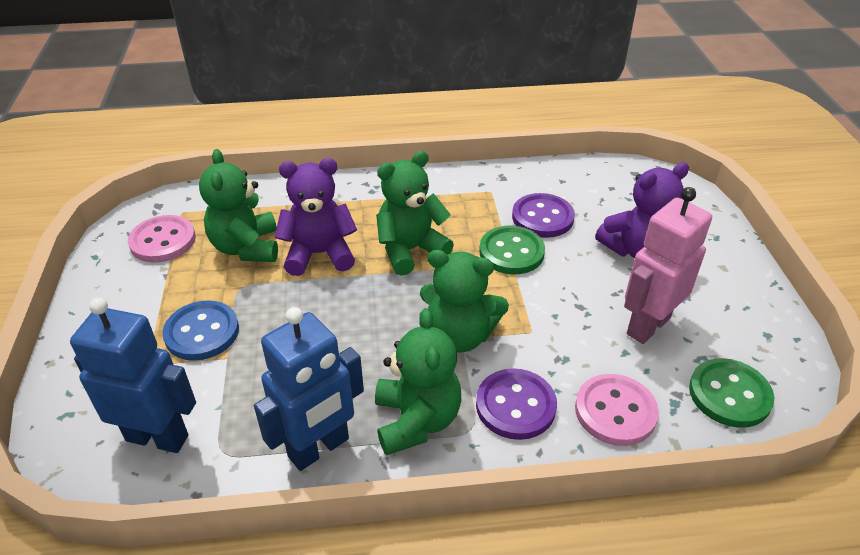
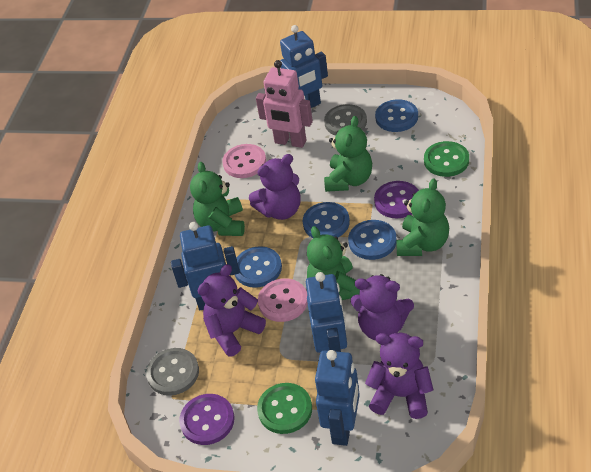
blue button: [162,300,239,361] = 1 -> [235,246,282,288] [303,202,350,238] [348,220,397,260] [375,99,418,132] = 4
blue robot: [70,298,196,453] [254,307,364,471] = 2 -> [171,222,240,310] [280,25,328,108] [306,272,347,353] [315,350,360,446] = 4
grey button: none = 0 -> [146,348,199,396] [324,104,367,136] = 2
purple teddy bear: [275,158,357,276] [595,162,689,258] = 2 -> [198,264,266,357] [249,154,300,220] [351,274,414,340] [365,333,433,419] = 4

